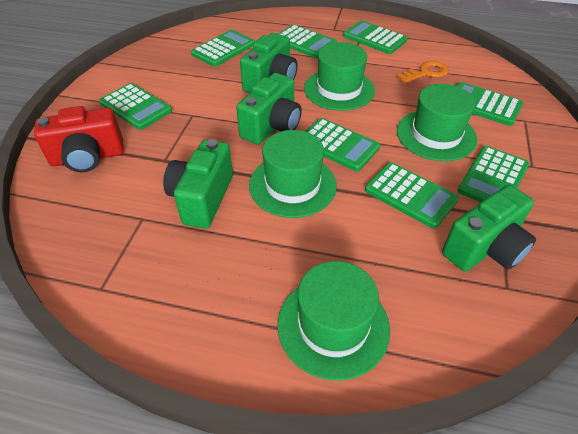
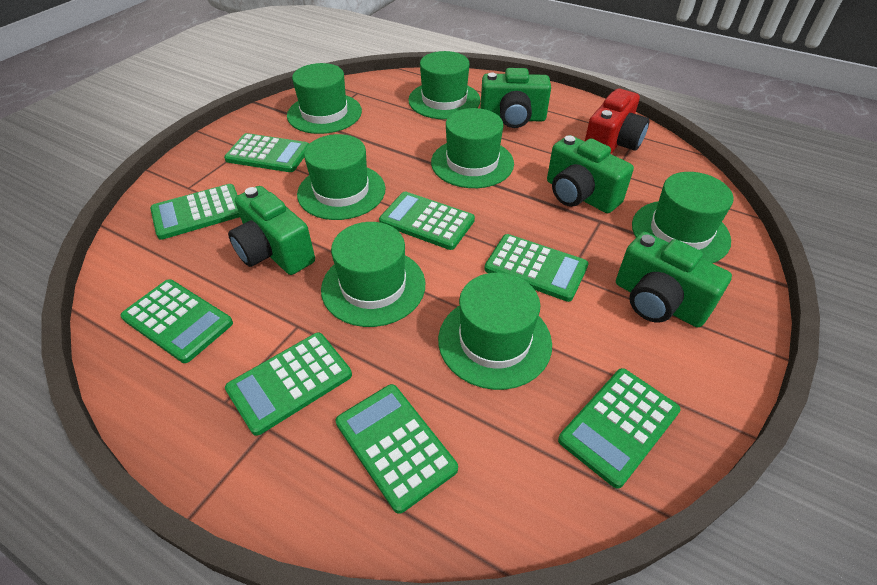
green hat: [249,130,337,218] [278,261,390,380] [304,42,375,111] [397,84,477,161] = 4 -> [287,63,362,134] [297,134,385,220] [321,222,425,327] [408,51,481,119] [431,108,514,188] [438,273,552,390] [632,172,733,263] = 7
orange key: [397,61,449,83] = 1 -> none = 0

